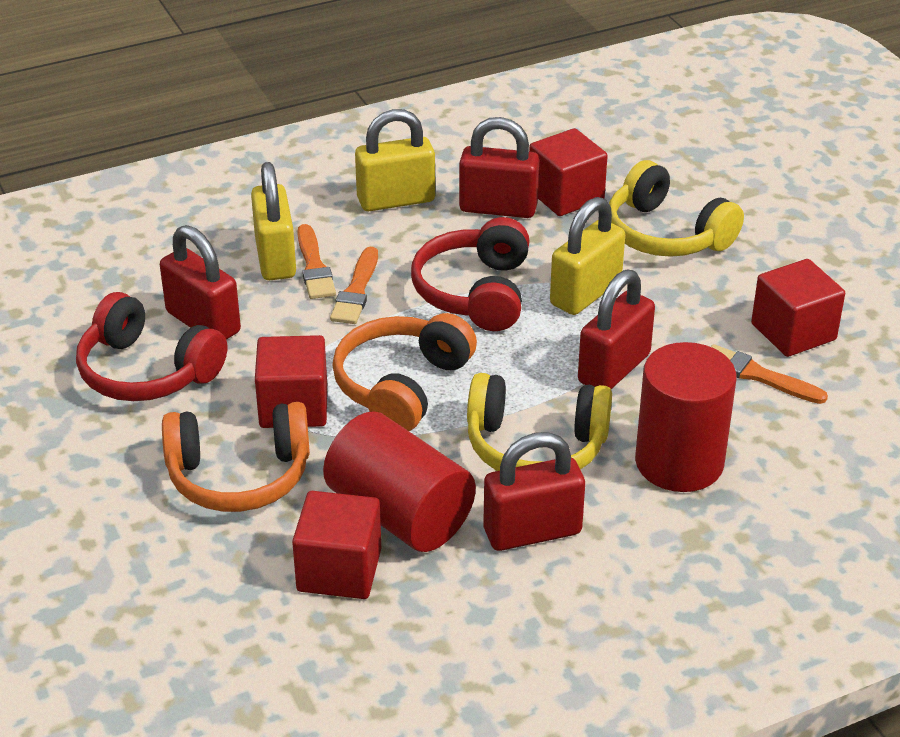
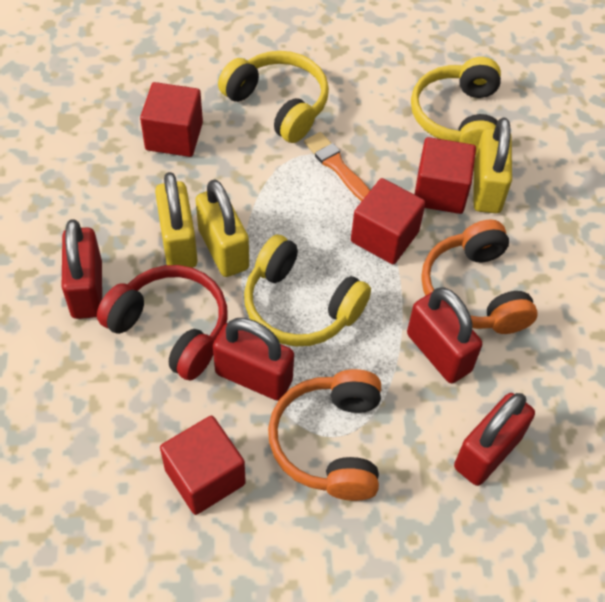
orange brush: [297,224,336,299] [330,247,378,324] [711,344,828,404] = 3 -> [304,132,371,201] = 1
red cylinder: [323,411,476,552] [635,342,736,492] = 2 -> none = 0
red headphones: [76,292,227,401] [411,217,529,331] = 2 -> [97,265,228,380] = 1
yellow headphones: [467,373,612,471] [609,160,744,257] = 2 -> [218,51,329,143] [244,235,371,346] [411,57,501,156] = 3

